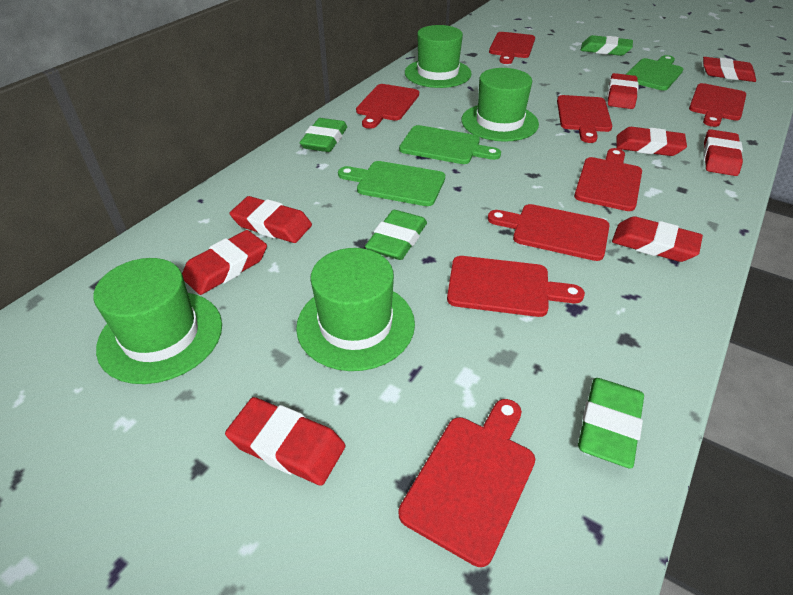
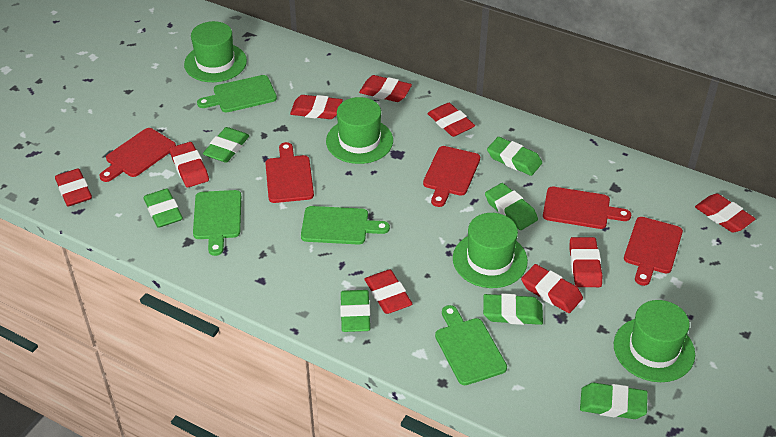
green cutting board: [338,161,445,206] [399,125,501,164] [625,55,683,91] = 3 -> [193,190,241,256] [197,75,277,112] [301,206,390,245] [435,305,507,385] = 4
green eraser: [300,118,347,152] [365,210,427,260] [578,378,644,469] [581,35,633,56] = 4 -> [143,189,183,228] [203,127,249,163] [340,290,370,332] [483,293,543,325] [485,183,538,230] [487,137,542,176] [580,383,648,419] = 7
red cutting board: [356,84,419,129] [398,399,535,567] [447,256,585,317] [488,204,610,261] [489,32,535,64] [557,95,612,143] [574,148,642,211] [689,83,746,127] = 8 -> [99,128,176,182] [265,142,314,203] [423,146,480,207] [543,187,631,229] [624,217,683,286] = 5
red eraser: [182,230,267,295] [225,397,345,486] [230,196,312,243] [607,73,639,109] [612,216,703,262] [616,127,687,156] [703,57,756,82] [703,129,743,176] = 8 -> [55,169,92,206] [170,142,209,187] [290,95,343,119] [359,75,412,102] [364,269,412,314] [427,103,475,137] [521,264,583,313] [570,237,602,287] [695,194,756,232] = 9

